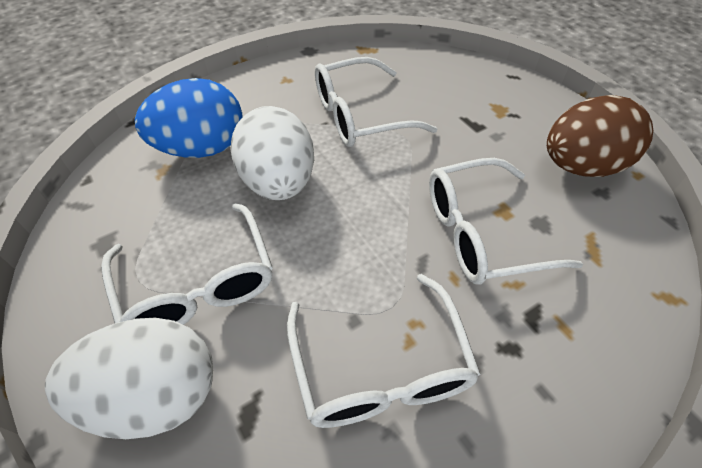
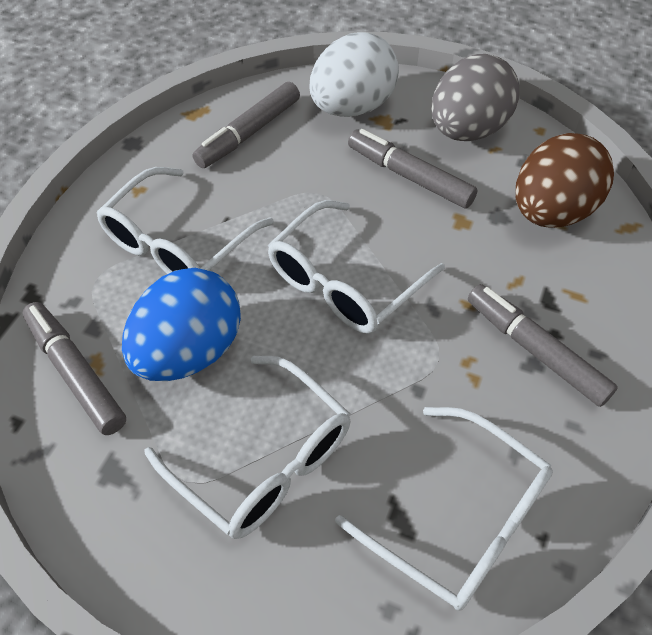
grey egg: none = 0 -> [431,54,519,141] = 1
grey marker: none = 0 -> [22,302,126,435] [192,82,300,168] [348,129,478,209] [468,284,618,407] = 4
white egg: [45,318,213,439] [230,106,314,200] = 2 -> [309,32,399,117] = 1

